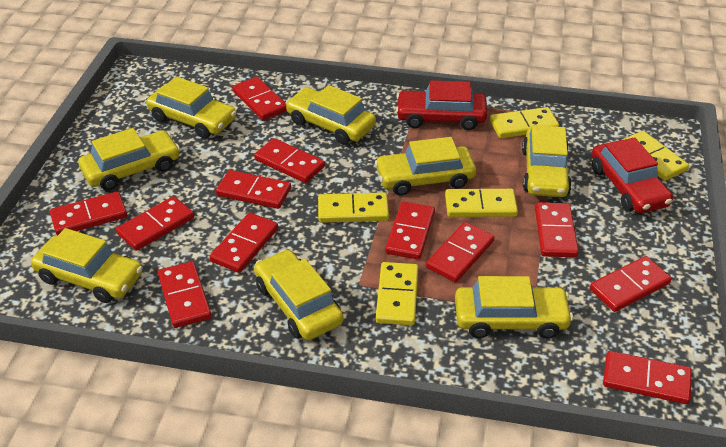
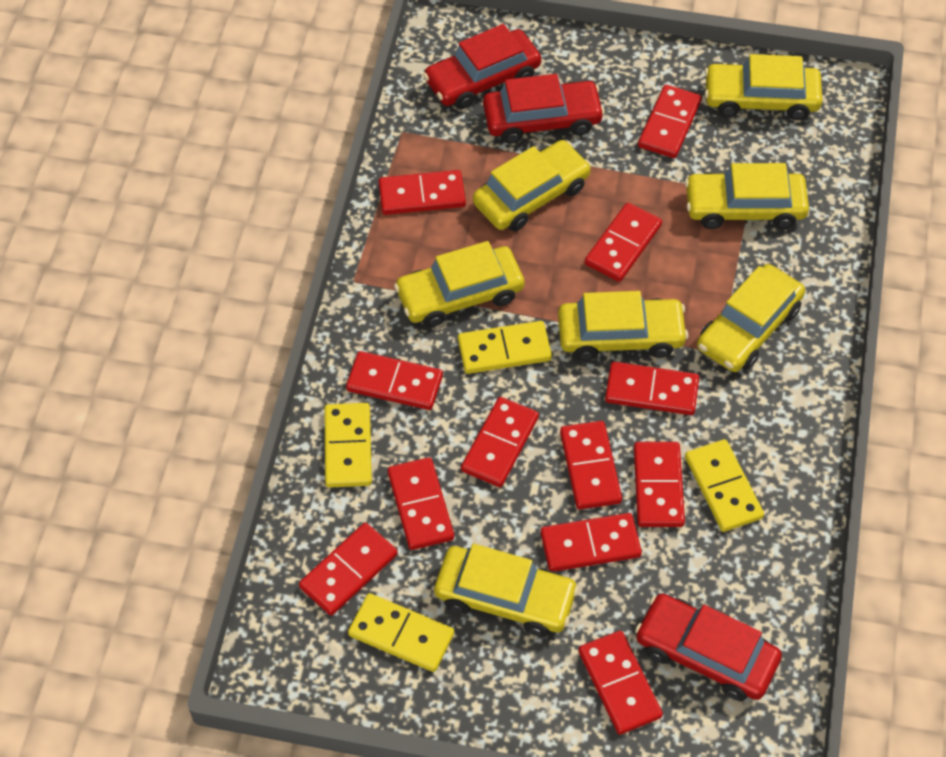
red car: [396,80,487,130] [592,137,673,213] = 2 -> [423,24,541,109] [483,74,605,144] [635,593,782,701] = 3
yellow car: [31,228,143,303] [78,128,180,191] [146,76,236,138] [254,249,343,340] [286,85,376,144] [375,137,476,196] [455,276,573,338] [522,125,572,197] = 8 -> [394,241,525,327] [434,544,579,637] [473,140,591,231] [558,291,689,361] [685,163,809,229] [697,264,805,372] [704,54,822,120] = 7
yellow domino: [318,192,389,223] [376,262,419,325] [445,189,518,217] [490,107,559,138] [622,131,689,181] = 5 -> [325,403,372,488] [348,593,454,672] [458,321,552,374] [685,439,764,532] = 4

